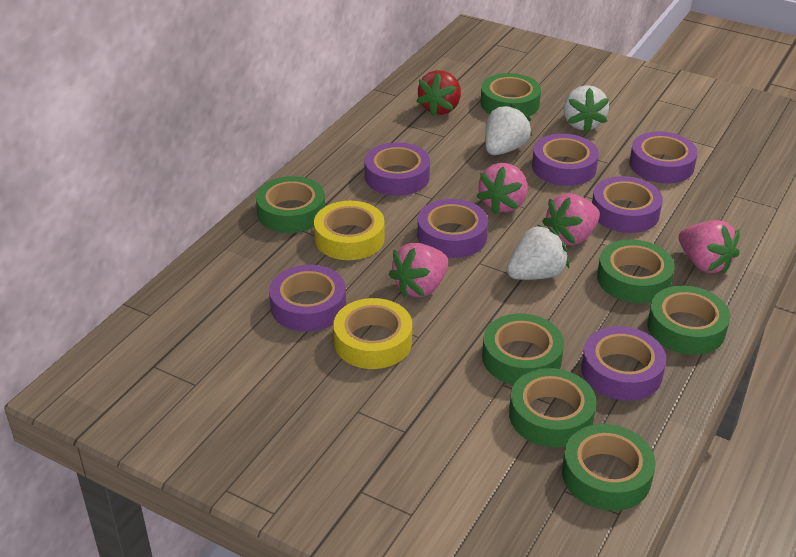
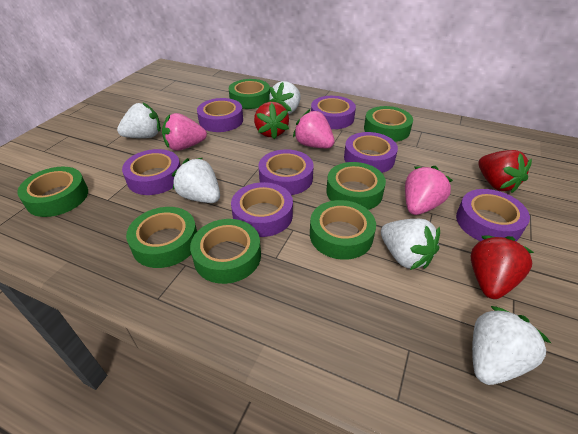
pink strawberry: [389,243,448,297] [477,163,527,215] [542,194,600,245] [679,220,740,274] = 4 -> [162,113,207,151] [293,109,335,148] [405,166,453,215] = 3
red strawberry: [416,70,461,117] = 1 -> [254,102,289,139] [471,236,535,299] [478,150,532,193] = 3
white strawberry: [485,104,532,155] [507,224,569,280] [563,85,609,133] = 3 -> [117,102,161,138] [172,158,220,203] [268,81,301,114] [381,219,440,270] [472,306,551,385] = 5
yellow tape: [314,201,385,260] [333,298,412,369] = 2 -> none = 0

